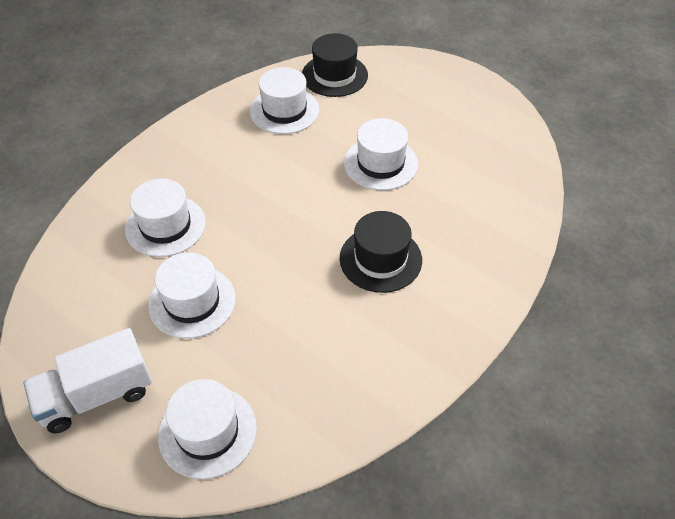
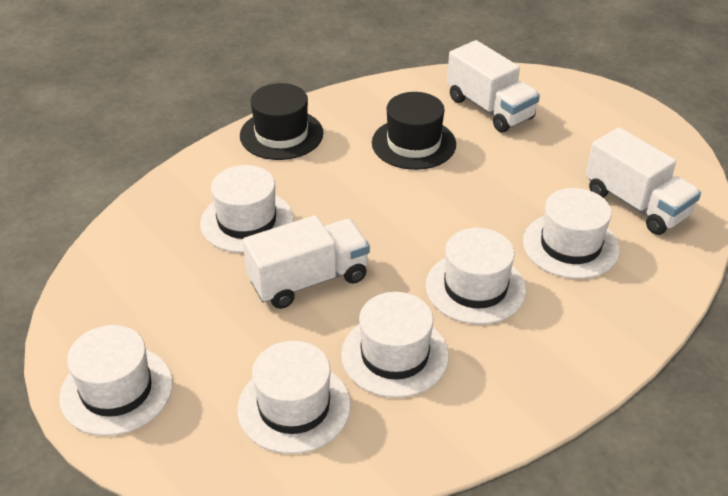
white hat: [125,178,206,257] [148,252,236,339] [158,379,257,479] [250,67,319,134] [344,118,418,190] = 5 -> [59,325,173,436] [200,165,294,253] [237,341,351,454] [341,292,449,398] [426,228,526,325] [523,188,620,279] = 6
white truck: [24,328,152,434] = 1 -> [243,215,370,309] [447,40,540,132] [586,127,701,235] = 3

